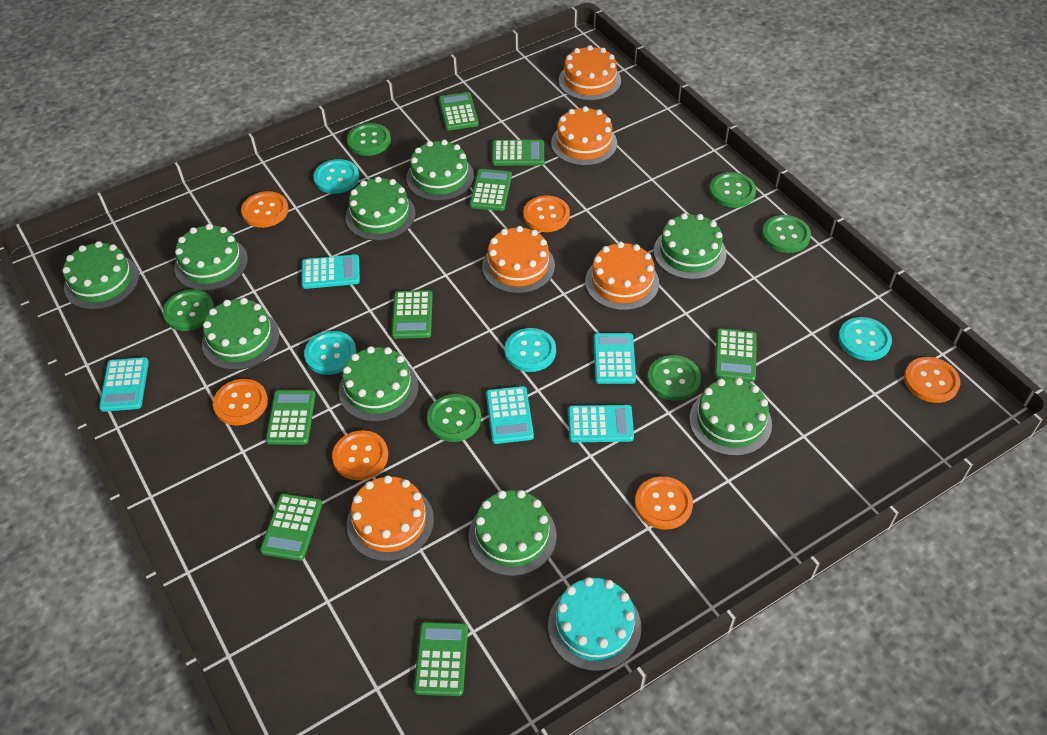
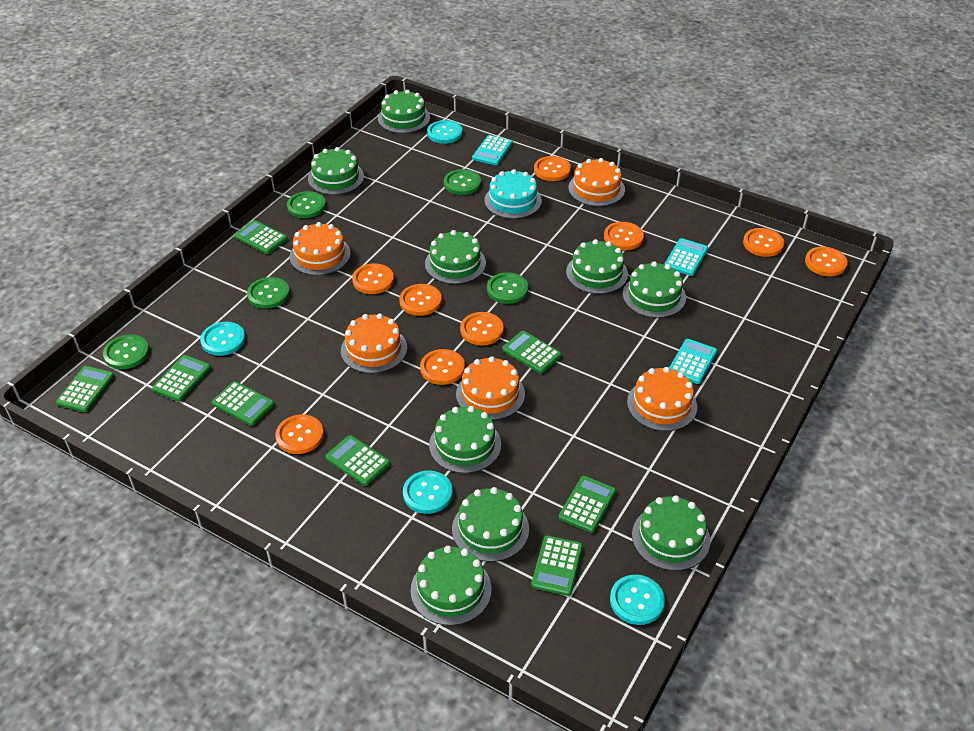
green button: [163,290,214,331] [347,123,391,156] [427,394,481,442] [648,355,701,401] [709,172,756,208] [762,215,811,253] = 6 -> [103,335,149,369] [247,277,290,309] [287,191,326,218] [444,169,481,195] [487,272,528,304] = 5
orange button: [213,379,268,426] [241,191,289,228] [332,430,388,480] [523,196,570,232] [635,476,693,530] [904,357,960,403] = 6 -> [275,414,324,454] [352,263,394,294] [399,284,442,316] [420,349,465,385] [460,312,504,345] [534,156,571,181] [604,222,644,250] [743,228,784,257] [805,247,847,276] = 9
turquoise calculator: [99,357,149,412] [301,254,360,289] [486,386,534,444] [568,405,634,442] [593,333,636,384] = 5 -> [472,135,513,166] [664,238,708,276] [669,339,717,384] = 3

